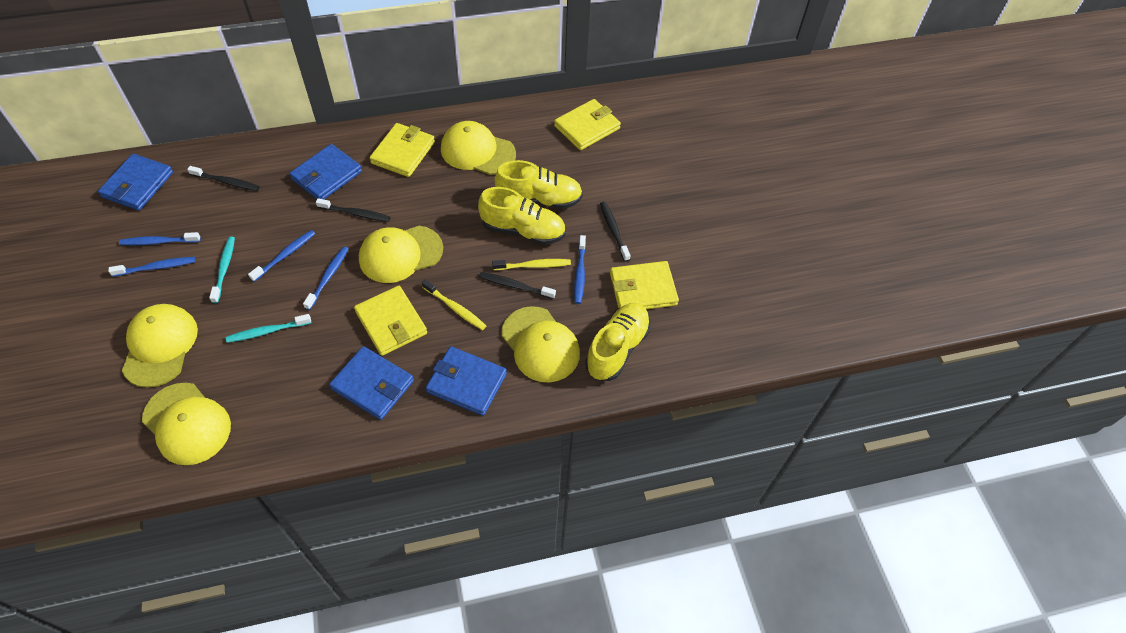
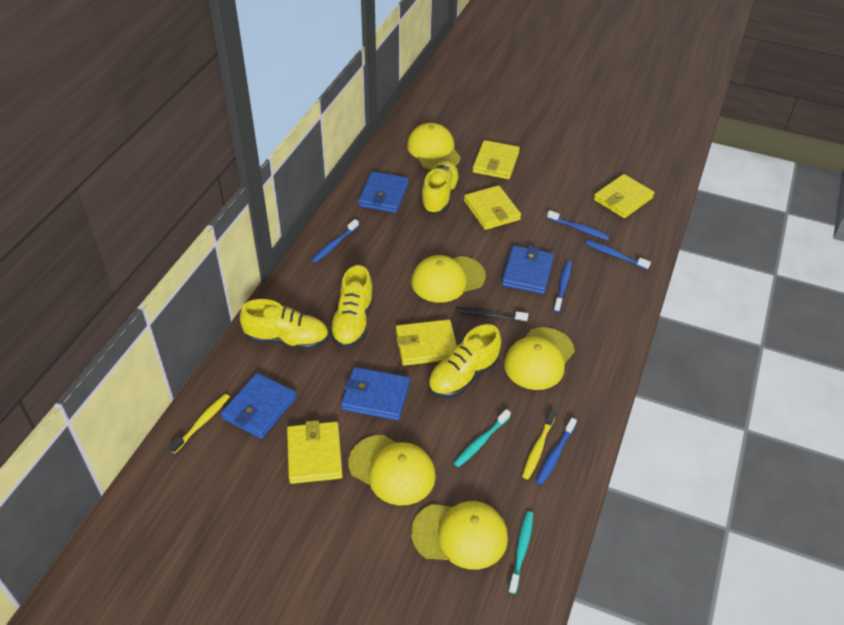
black toothbrush: [187,166,260,191] [316,198,390,222] [479,272,556,299] [600,202,631,262] = 4 -> [455,307,528,322] = 1
yellow shoe: [478,187,565,245] [494,160,583,209] [585,303,651,381] = 3 -> [240,299,329,350] [329,265,374,348] [421,161,460,214] [428,324,501,398] = 4
yellow wallet: [354,286,427,356] [370,123,435,177] [554,99,621,150] [610,261,679,309] = 4 -> [287,420,343,484] [396,319,457,366] [464,185,521,230] [473,140,520,179] [594,174,654,218] = 5

